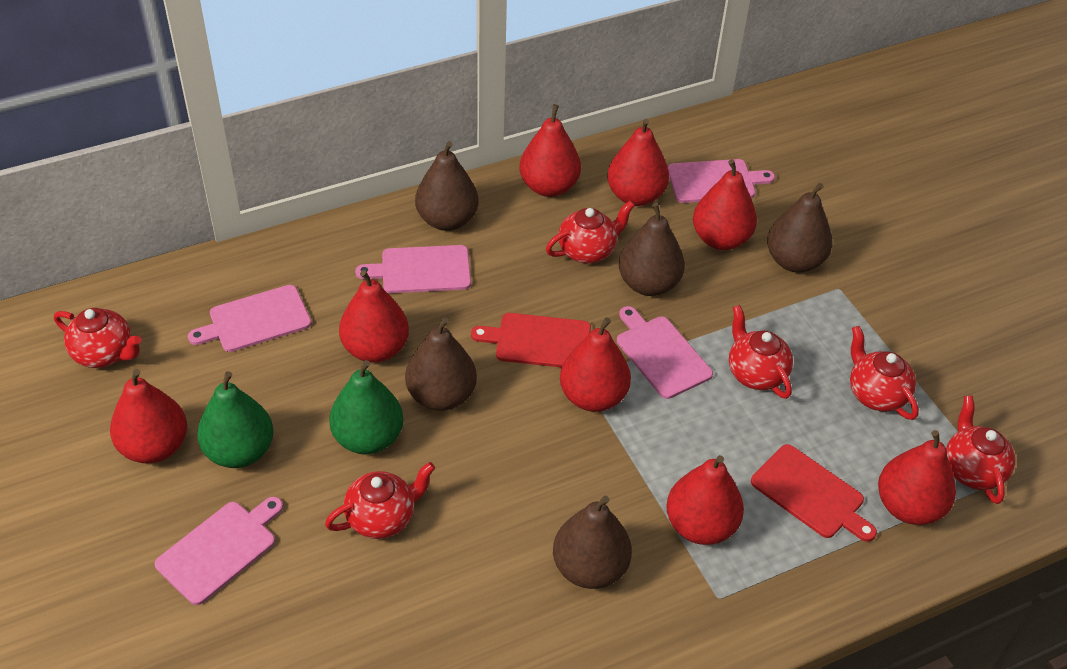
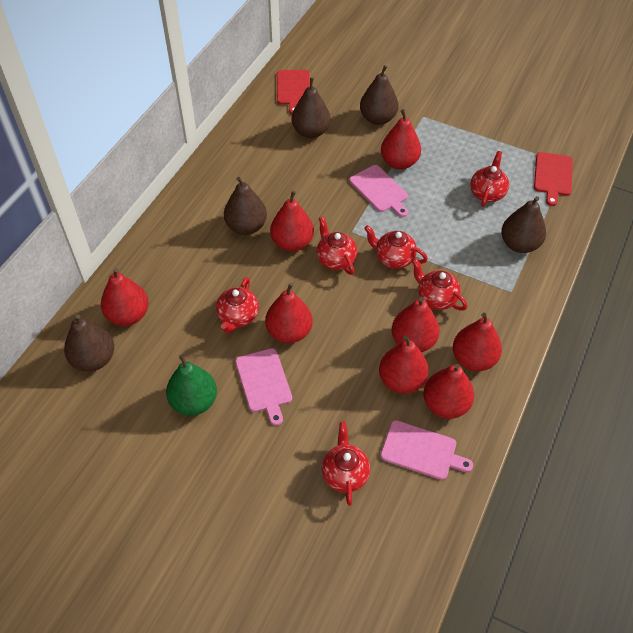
green pear: [197,371,274,468] [329,360,403,455] = 2 -> [166,354,217,416] = 1
pink cutting board: [155,497,283,605] [188,285,311,352] [355,245,471,293] [617,306,713,399] [668,159,775,203] = 5 -> [235,348,292,426] [349,165,408,217] [380,420,473,480] = 3

